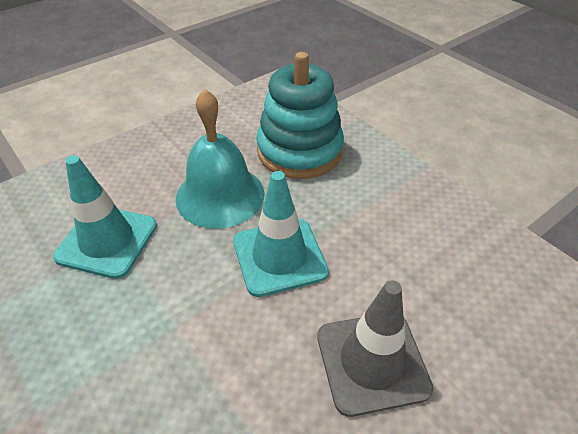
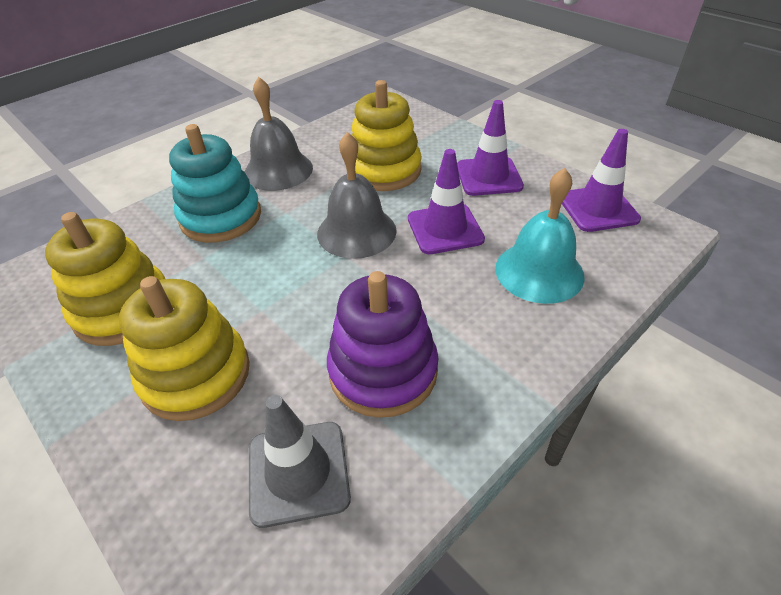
grey bell: none = 0 -> [244,77,313,191] [317,132,397,259] = 2
purple stacking toy: none = 0 -> [327,271,439,418] = 1
purple traffic cone: none = 0 -> [408,149,485,254] [457,100,524,196] [562,129,641,232] = 3
turquoise traffic cone: [53,155,157,279] [233,171,329,297] = 2 -> none = 0
yellow stacking toy: none = 0 -> [45,212,165,346] [119,276,250,421] [351,80,422,191] = 3

